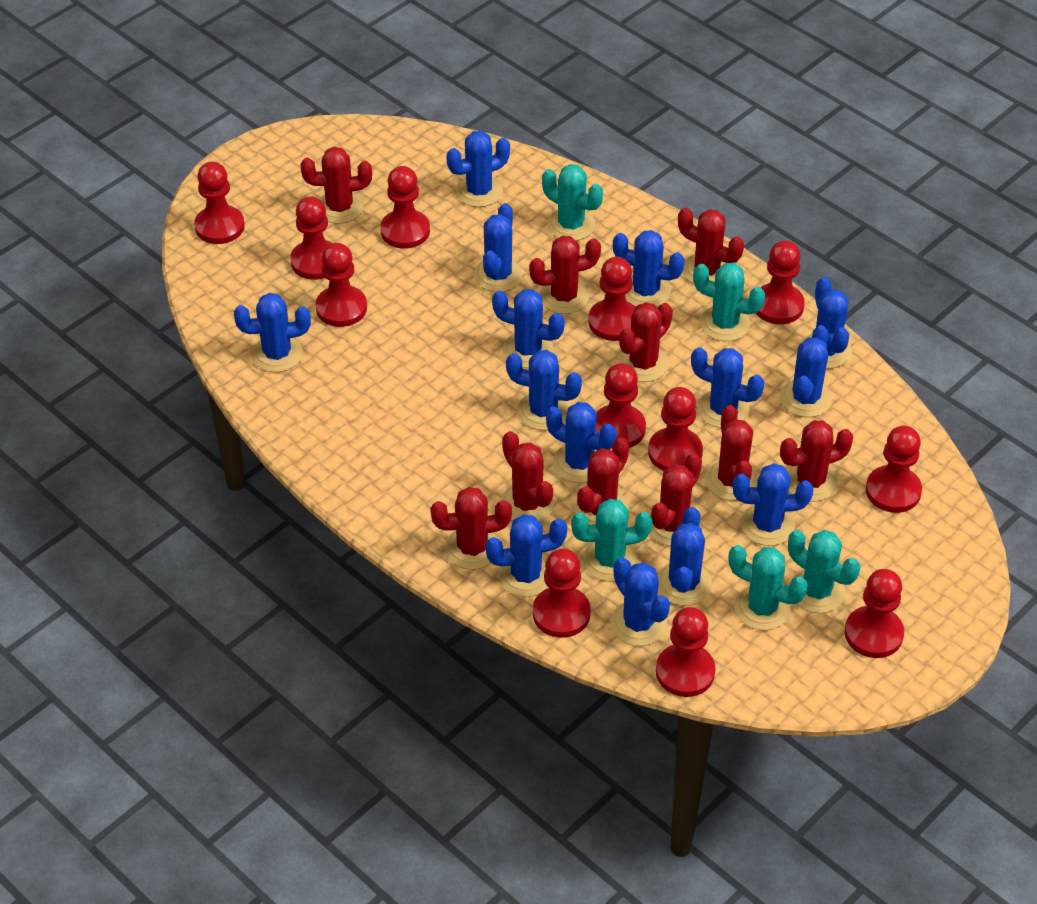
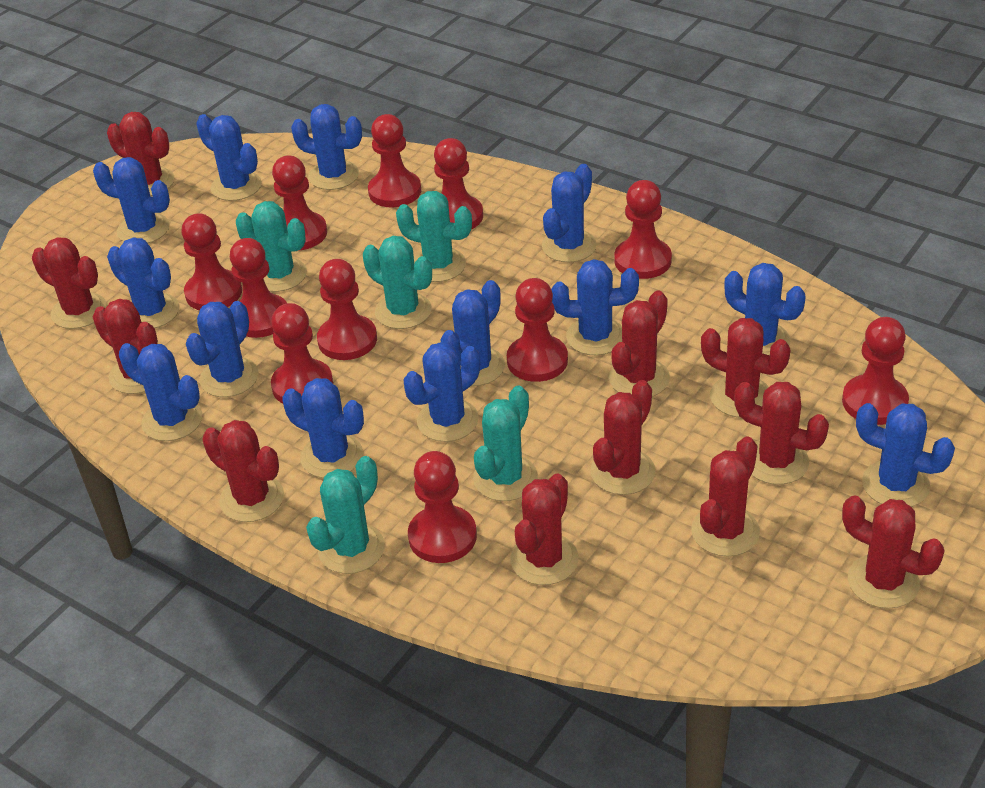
blue cactus: [234,293,311,372] [446,131,510,207] [474,203,523,292] [485,514,567,597] [492,289,565,368] [506,350,582,430] [546,402,616,483] [610,558,670,646] [613,230,685,307] [657,507,712,606] [691,347,764,428] [733,463,813,546] [780,325,832,417] [803,277,852,369] = 14 -> [93,157,170,243] [107,237,179,328] [119,343,202,441] [186,301,259,397] [196,114,262,201] [282,378,364,478] [291,104,362,190] [403,342,480,442] [440,280,505,386] [542,164,597,262] [551,259,639,355] [724,263,806,355] [856,403,955,507] = 13
red cactus: [300,147,372,224] [430,487,512,570] [501,431,554,522] [529,236,601,314] [574,437,629,525] [618,302,673,382] [649,453,702,546] [678,208,744,284] [705,405,759,501] [780,420,853,502] = 10 -> [32,237,107,329] [93,299,158,394] [107,112,174,196] [202,420,284,522] [510,473,579,585] [590,380,656,495] [609,291,670,397] [691,436,760,556] [701,318,791,417] [734,382,829,485] [842,496,945,609] = 11
red pawn: [194,162,245,244] [290,196,332,280] [315,243,367,327] [380,166,430,249] [533,549,591,638] [588,257,635,341] [596,363,646,448] [648,387,703,471] [656,607,715,697] [756,240,805,324] [845,569,904,658] [866,426,922,513] = 12 -> [181,213,242,310] [230,238,287,338] [271,303,333,404] [272,156,327,251] [317,259,377,360] [368,114,421,208] [408,451,477,563] [434,138,483,230] [507,278,568,382] [615,180,672,279] [842,317,909,425] = 11

